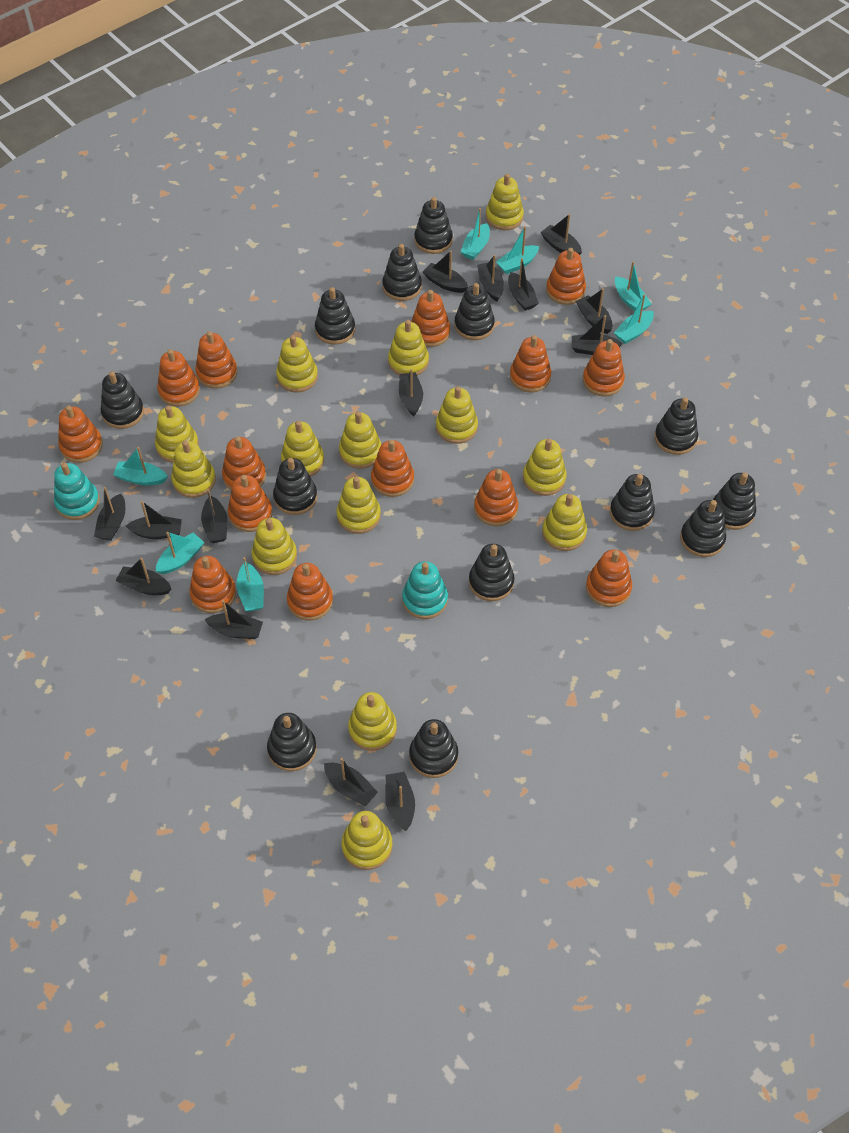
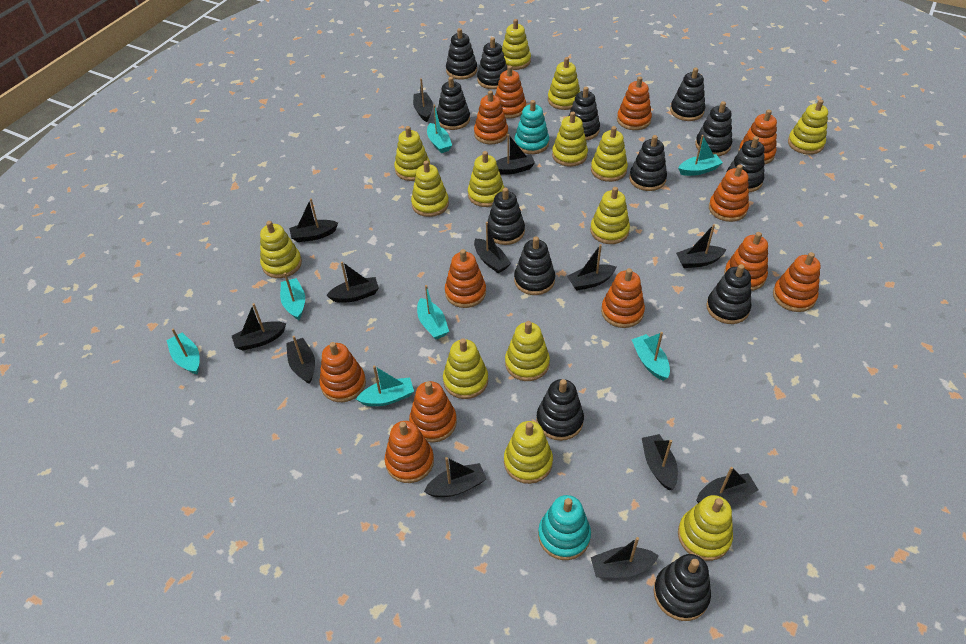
black boat: [94,487,125,541] [116,558,171,595] [126,501,182,539] [201,489,228,543] [204,600,263,639] [324,758,378,807] [385,772,415,831] [399,369,423,416] [423,250,468,293] [477,255,504,302] [508,258,539,311] [540,214,582,255] [572,315,623,355] [576,288,613,334] = 14 -> [232,303,286,351] [286,336,315,384] [289,198,338,242] [326,261,379,303] [413,78,433,122] [424,457,486,497] [474,222,511,273] [496,134,535,175] [567,244,616,291] [591,537,659,578] [642,434,678,490] [676,224,727,268] [696,467,758,504] = 13
orange stacking toy: [58,405,103,463] [157,349,200,407] [189,556,236,613] [195,331,237,389] [222,436,266,490] [228,475,272,532] [287,563,333,621] [371,440,414,497] [411,290,450,347] [474,469,518,526] [510,335,551,393] [546,248,586,305] [583,339,625,397] [586,550,632,607] = 14 -> [319,342,366,402] [385,421,434,483] [409,381,457,443] [445,249,486,308] [474,90,508,144] [495,65,526,119] [601,268,645,328] [617,76,652,130] [709,164,749,222] [724,232,768,291] [738,109,777,165] [773,252,821,312] = 12

